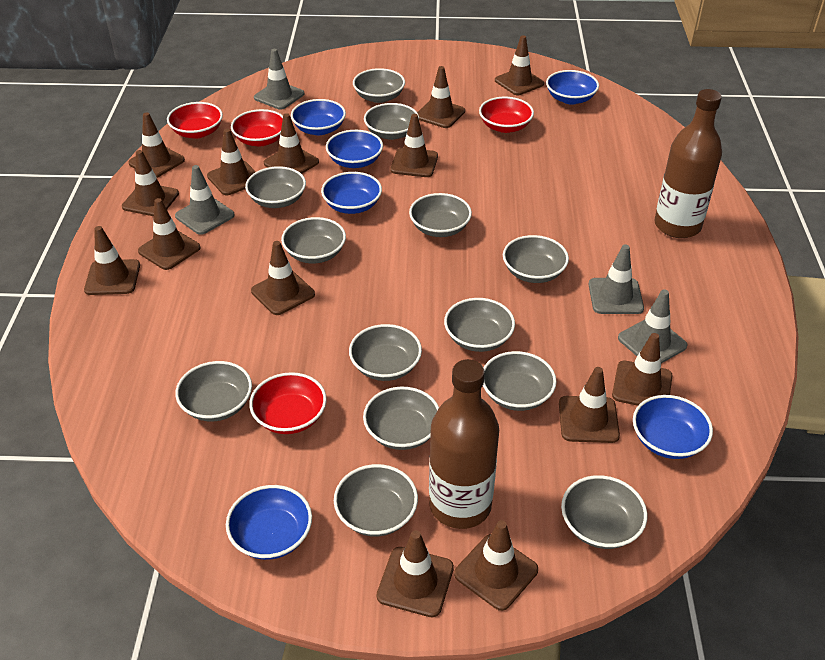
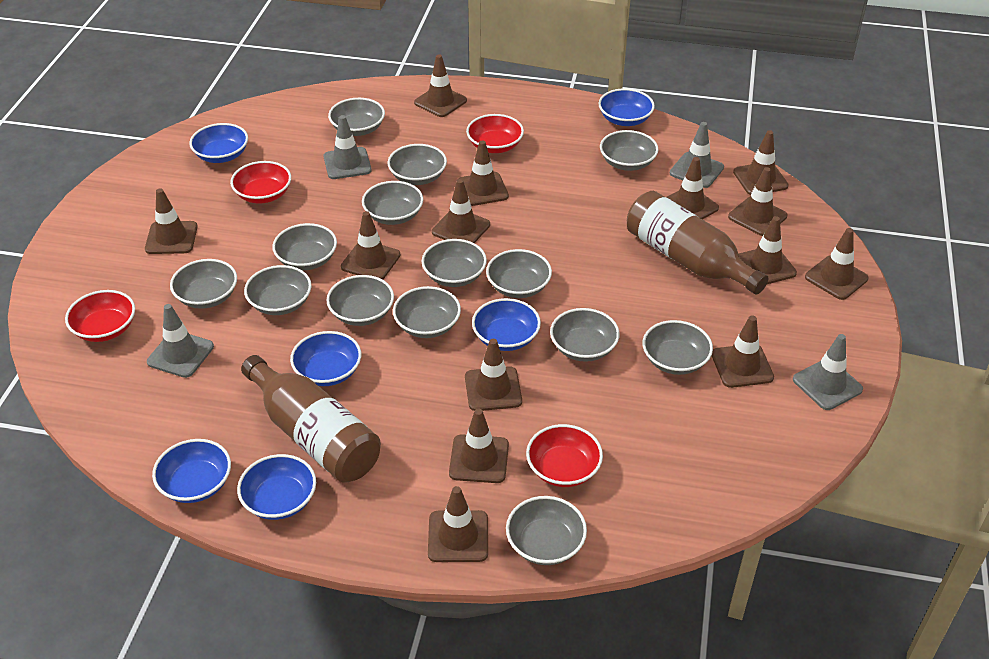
grey bowl: [175,361,252,421] [245,166,306,208] [281,217,346,263] [334,464,418,536] [349,324,422,381] [353,68,405,103] [363,387,439,450] [364,103,419,140] [409,193,472,237] [444,298,515,352] [483,351,557,411] [503,235,569,283] [561,475,647,549] = 13 -> [170,259,237,309] [244,265,312,315] [272,223,337,270] [326,275,394,326] [328,98,385,136] [362,181,423,225] [388,144,447,185] [393,286,461,338] [421,239,487,287] [486,249,552,298] [506,496,587,565] [550,308,620,362] [600,130,658,171] [642,320,713,375] = 14

